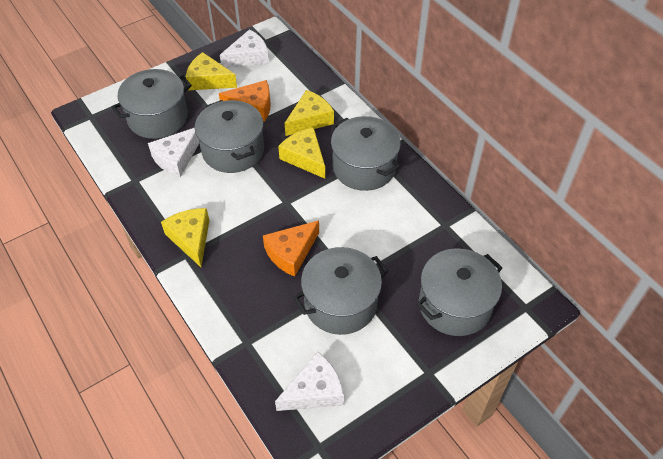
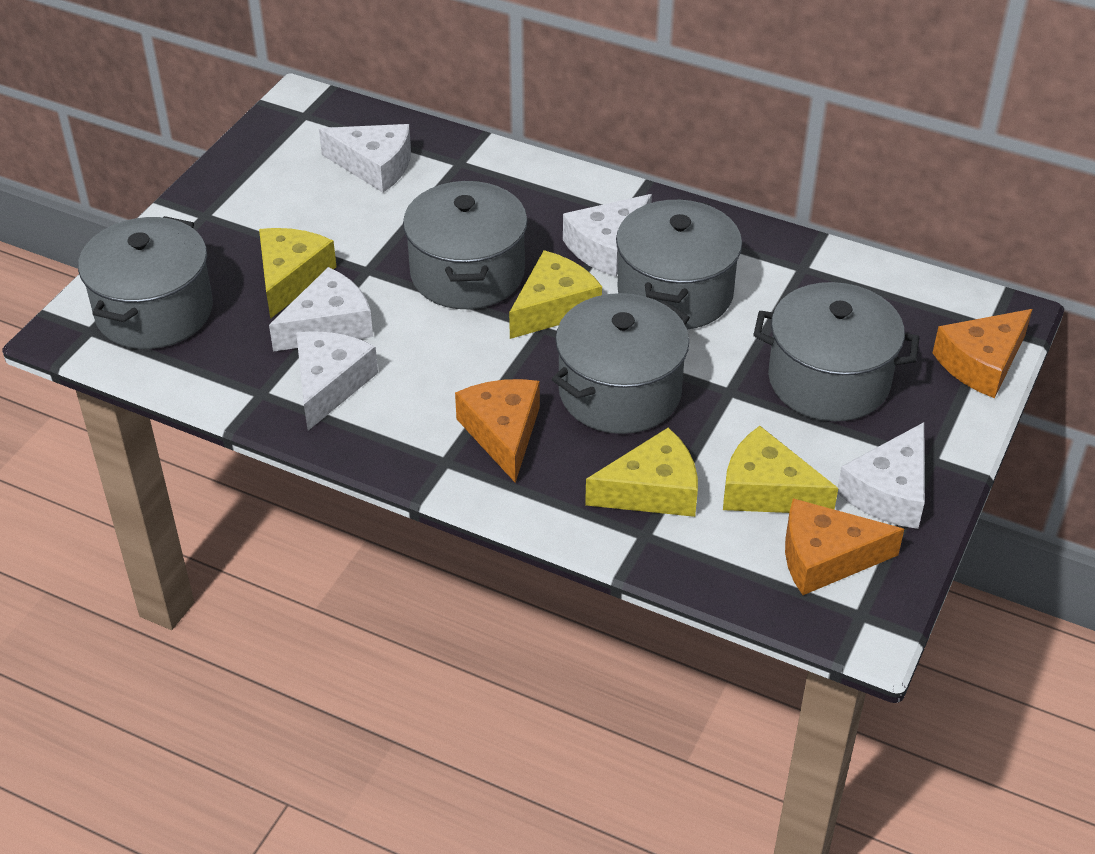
orange cheese: [219,80,271,122] [263,220,319,277] = 2 -> [455,379,540,483] [785,498,904,595] [933,309,1033,398] = 3
white cheese: [148,128,199,177] [220,29,269,68] [275,351,344,411] = 3 -> [269,267,373,352] [296,331,378,431] [319,124,411,193] [563,194,652,277] [838,422,925,529] = 5

